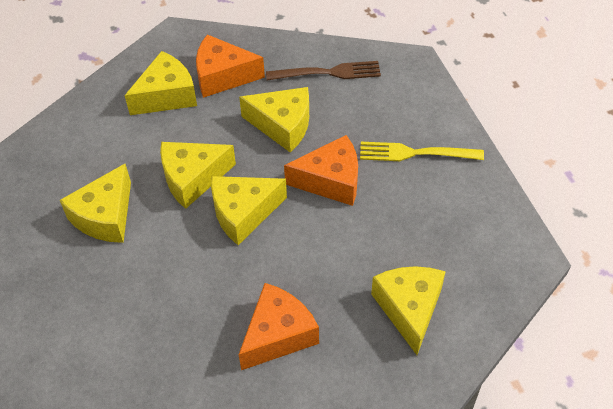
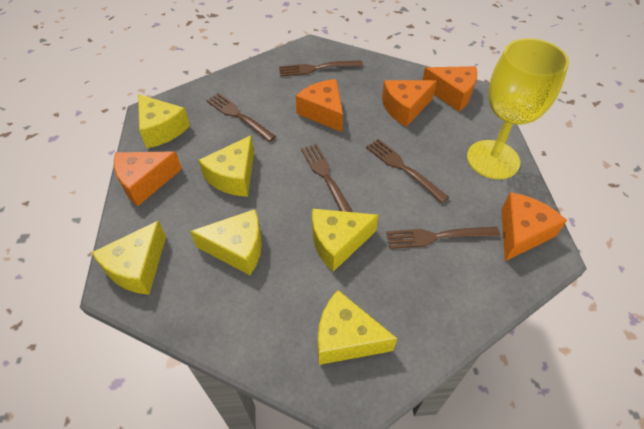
brown fork: [266,61,381,80] = 1 -> [206,93,276,142] [279,60,363,77] [301,144,353,212] [366,139,449,203] [386,227,500,249] = 5
orange cheese: [196,35,265,98] [239,283,319,370] [284,135,358,206] = 3 -> [114,151,182,206] [296,79,343,132] [382,80,437,127] [423,66,477,112] [501,192,567,261] = 5
yellow fork: [360,142,484,161] = 1 -> none = 0
yellow goblet: none = 0 -> [467,38,569,179] = 1

